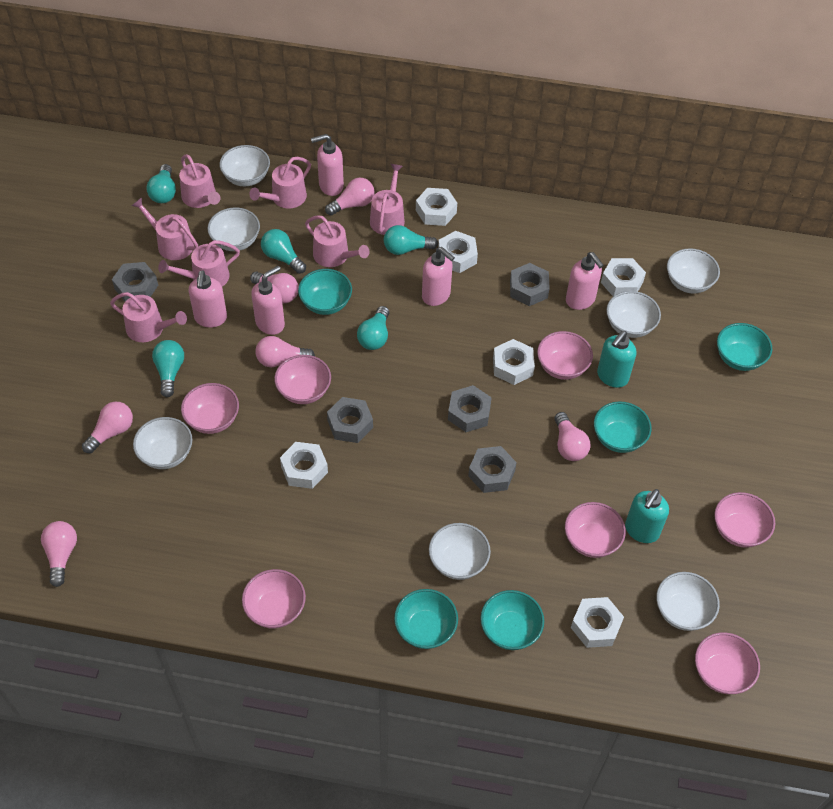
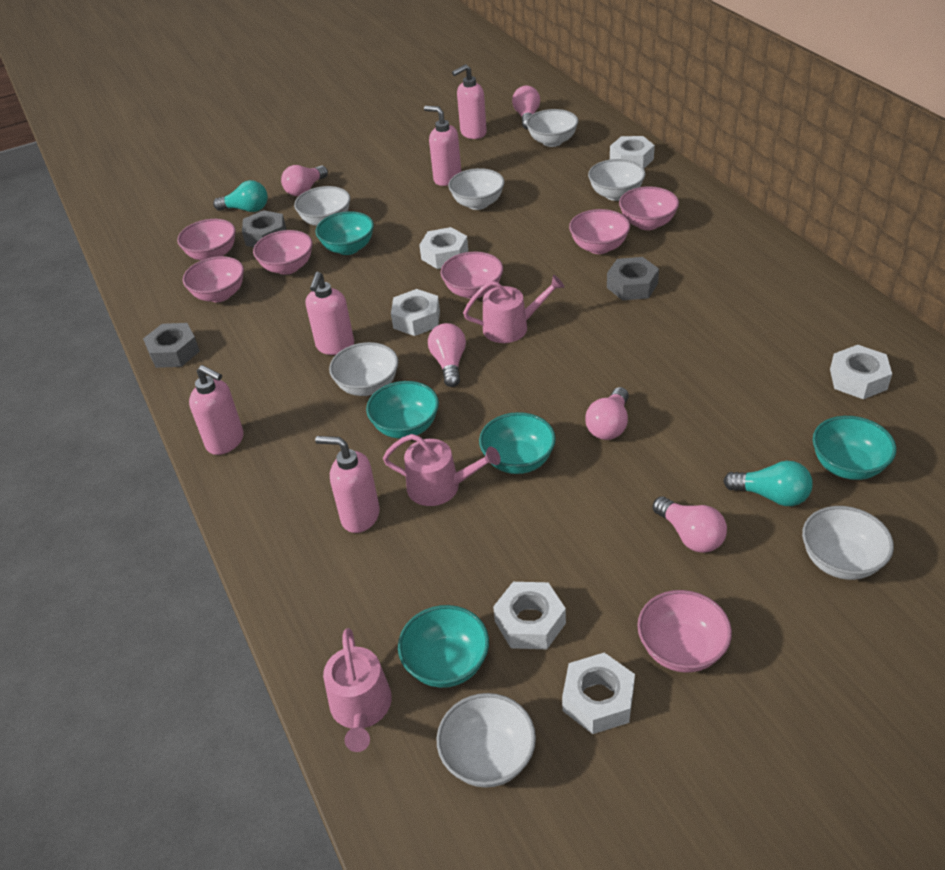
grey nut: [112,262,158,302] [327,397,373,443] [448,385,492,432] [468,446,517,493] [510,263,550,306] = 5 -> [143,323,200,368] [242,210,286,247] [607,257,659,300] = 3
pink light bulb: [41,521,77,587] [82,402,133,453] [250,271,299,303] [255,336,315,367] [325,178,375,216] [554,412,590,461] = 6 -> [281,165,328,196] [428,323,466,387] [512,86,540,129] [585,387,629,440] [653,496,727,553] = 5
pink watering can: [110,292,187,342] [132,197,198,260] [158,240,240,287] [179,154,220,208] [249,157,311,208] [305,215,370,267] [370,164,405,235] = 7 -> [323,628,392,752] [383,434,501,506] [463,275,564,343] = 3
turquoise light bulb: [146,164,176,203] [152,340,184,397] [261,229,306,274] [357,306,389,350] [384,225,438,255] = 5 -> [213,180,268,212] [723,461,813,506] = 2
turquoise soap dispenser: [597,331,636,388] [625,489,669,543] = 2 -> none = 0

